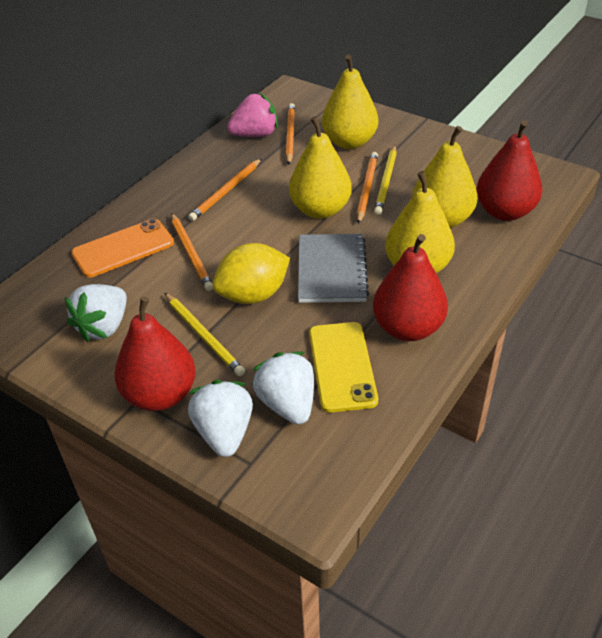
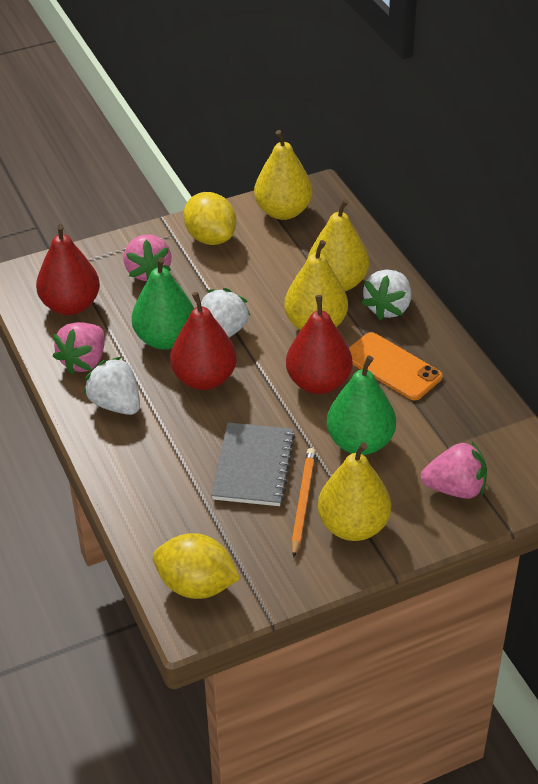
green pear: none = 0 -> [132,257,194,349] [327,356,396,455] = 2
orange pencil: [171,213,213,291] [188,158,262,221] [286,103,295,165] [357,152,378,224] = 4 -> [291,448,316,558] = 1
pink strawberry: [227,93,278,137] = 1 -> [53,322,105,374] [124,235,172,281] [421,441,487,499] = 3
yellow lemon: [213,243,290,304] = 1 -> [153,533,241,599] [183,192,236,245] = 2
yellow pencil: [165,293,245,376] [374,145,397,215] = 2 -> none = 0
yellow phone: [309,322,378,413] = 1 -> none = 0

